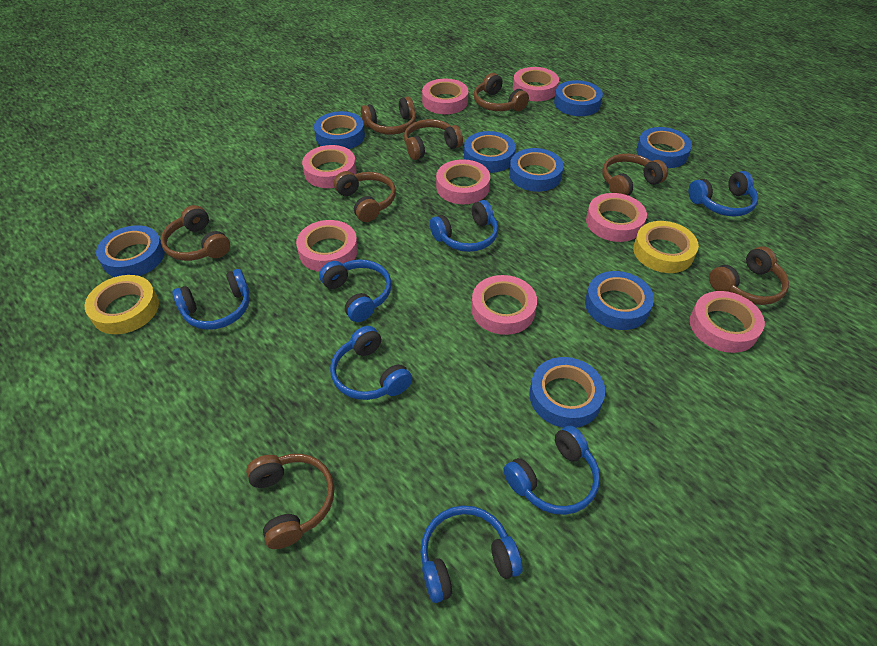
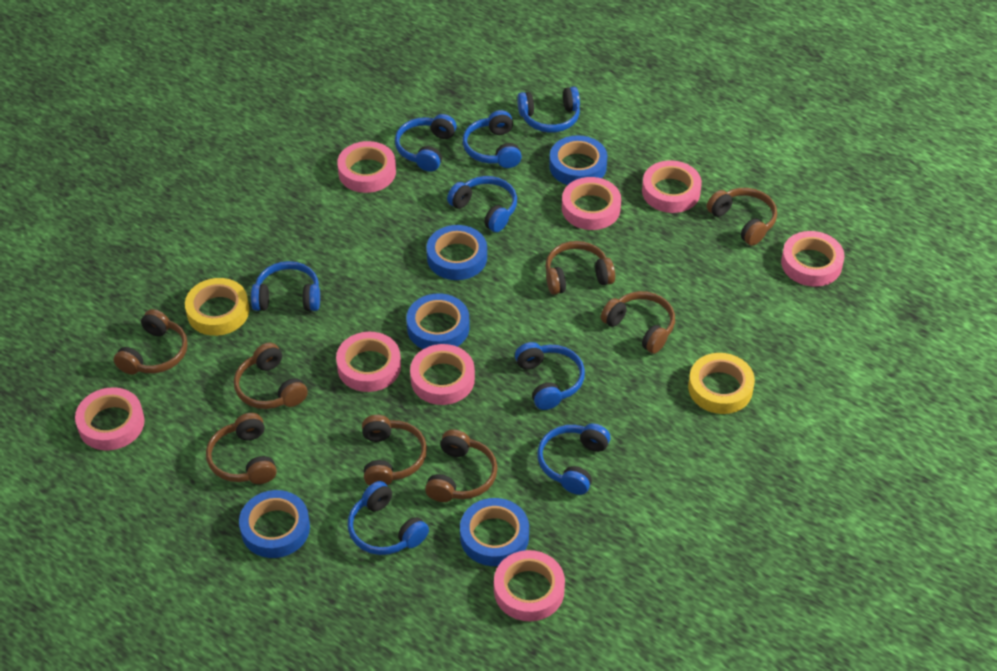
blue headphones: [172,269,250,330] [319,260,392,322] [330,326,412,400] [421,505,523,603] [430,200,498,252] [504,426,600,515] [688,171,758,217] = 7 -> [251,261,320,311] [348,481,429,555] [395,114,457,172] [447,176,517,232] [463,110,522,168] [515,342,585,410] [517,87,580,133] [537,424,611,495] = 8
blue tape: [96,225,165,277] [314,111,365,149] [464,131,516,173] [509,148,564,192] [529,357,605,428] [554,80,603,116] [585,271,654,330] [636,127,692,168] = 8 -> [239,490,310,558] [406,294,470,349] [427,225,487,280] [460,498,529,566] [549,135,608,185] = 5

